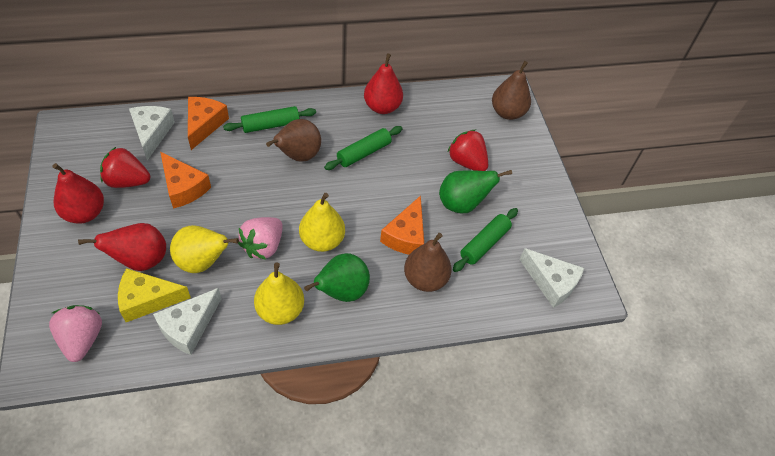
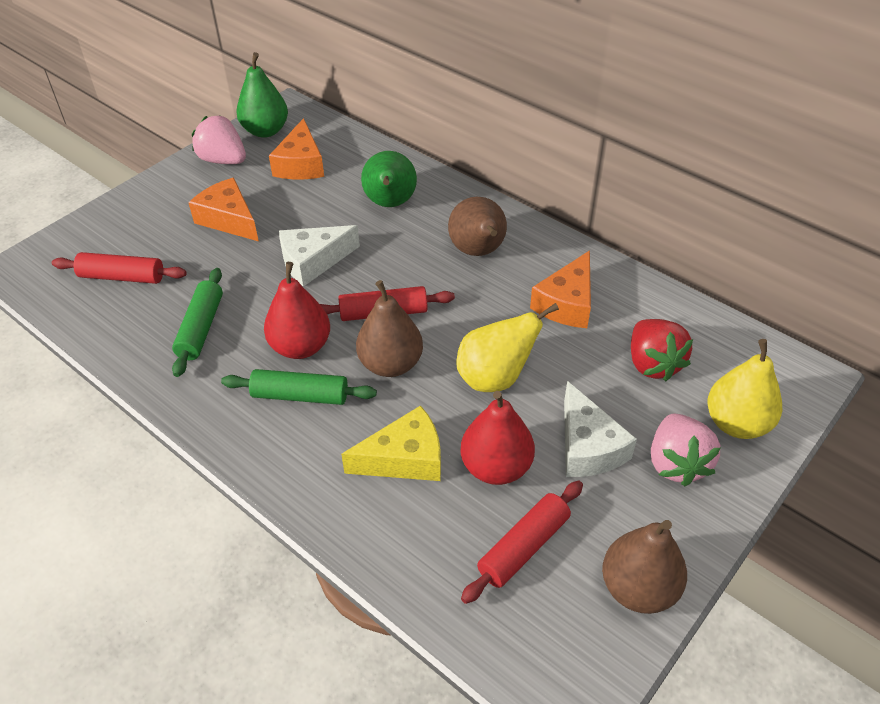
green rolling pin: [223,106,316,133] [324,126,403,170] [453,208,518,272] = 3 -> [172,268,223,377] [221,369,377,405] = 2
red pear: [53,163,104,224] [78,223,166,271] [364,53,403,114] = 3 -> [264,262,330,359] [460,391,535,485] = 2
red rolling pin: none = 0 -> [52,252,187,284] [320,286,455,321] [461,481,583,604] = 3
red strawberry: [100,147,150,188] [448,130,488,171] = 2 -> [631,319,693,381] = 1
white cheese: [129,106,175,160] [153,288,222,355] [519,248,584,308] = 3 -> [279,225,360,287] [564,381,637,477] = 2
yellow pear: [170,225,239,273] [254,262,304,325] [299,193,345,252] = 3 -> [456,303,559,392] [708,339,782,439] = 2

